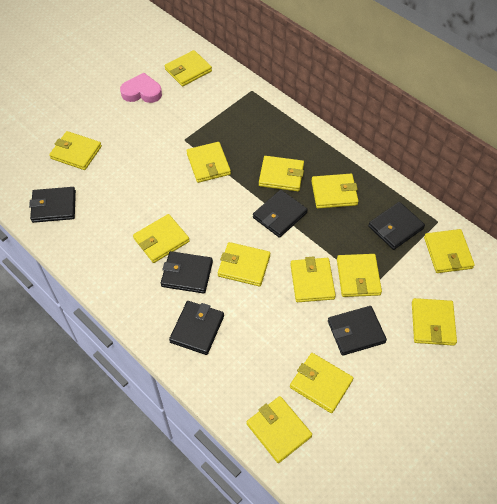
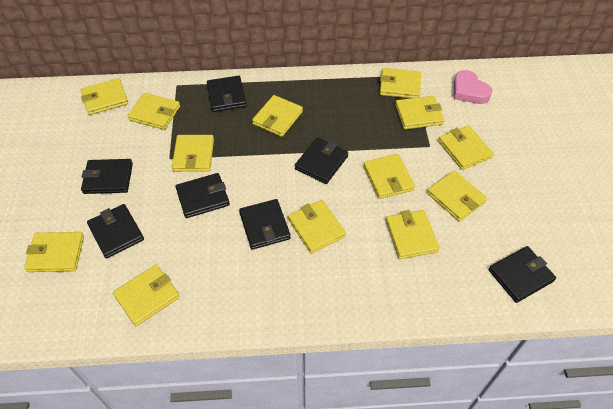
black wallet: [29,187,76,223] [161,251,213,294] [169,301,224,355] [253,190,308,238] [328,306,387,356] [368,202,425,250] = 6 -> [81,159,133,194] [87,204,144,259] [175,173,230,218] [207,76,246,112] [239,199,291,250] [295,138,348,184] [489,246,556,303] = 7

